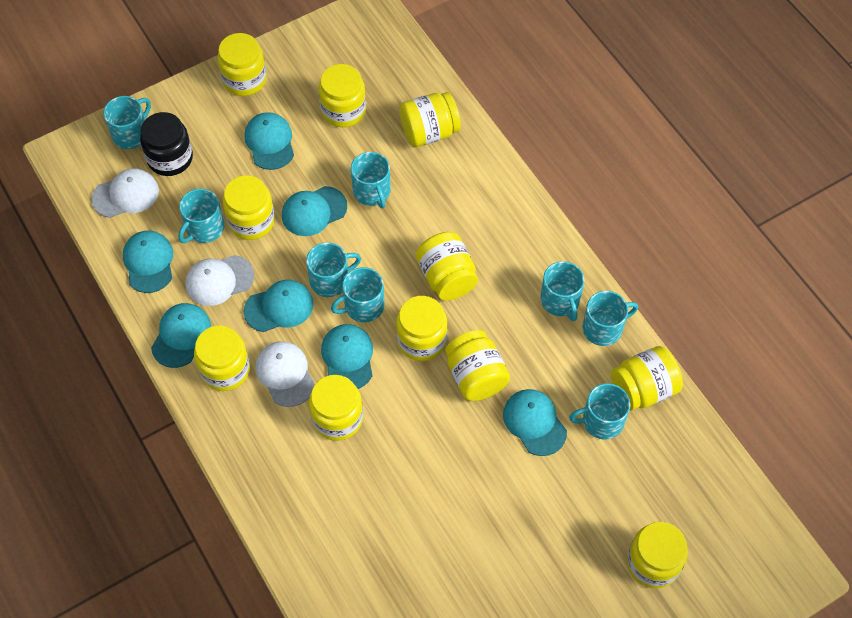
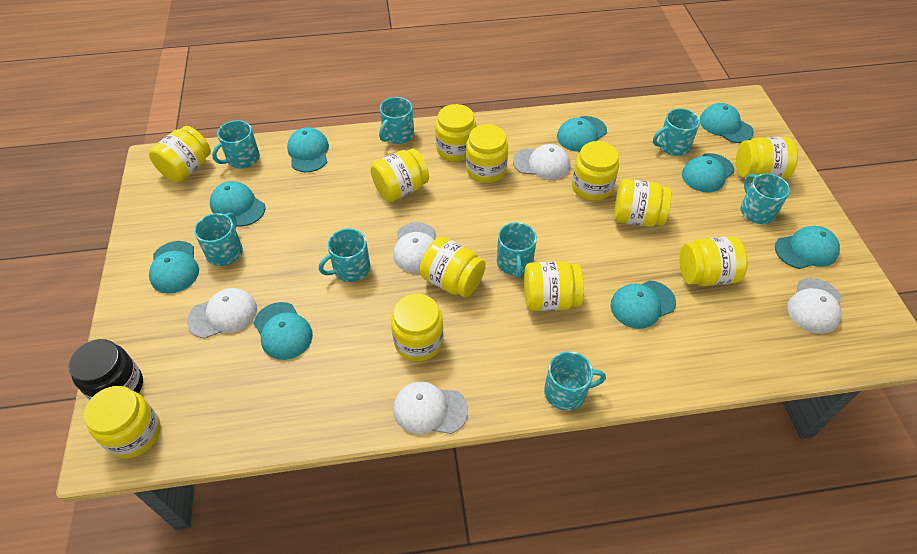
turquoise cap: [123,231,173,293] [151,303,211,368] [244,112,294,170] [244,280,313,332] [282,186,347,236] [321,324,373,389] [503,389,567,456] = 7 -> [149,241,199,293] [210,181,265,227] [254,302,313,360] [287,127,329,172] [557,116,607,152] [611,280,676,329] [682,153,734,192] [700,103,754,143] [775,226,840,269] = 9
white cap: [91,168,159,218] [185,255,254,306] [256,341,315,407] = 3 -> [187,288,257,339] [393,222,435,273] [393,381,468,434] [513,144,570,180] [787,278,841,334] = 5
yellow jar: [194,326,250,391] [217,33,267,96] [223,175,275,240] [309,375,363,441] [318,64,366,127] [396,296,447,361] [399,92,461,147] [416,232,478,301] [445,330,510,401] [611,346,683,410] [627,522,688,589] = 11 -> [84,386,161,458] [149,126,211,183] [370,148,429,202] [391,294,443,362] [420,237,486,298] [435,104,476,162] [466,124,508,183] [524,262,584,311] [572,141,619,201] [614,179,671,227] [679,236,748,286] [736,137,798,180] = 12

